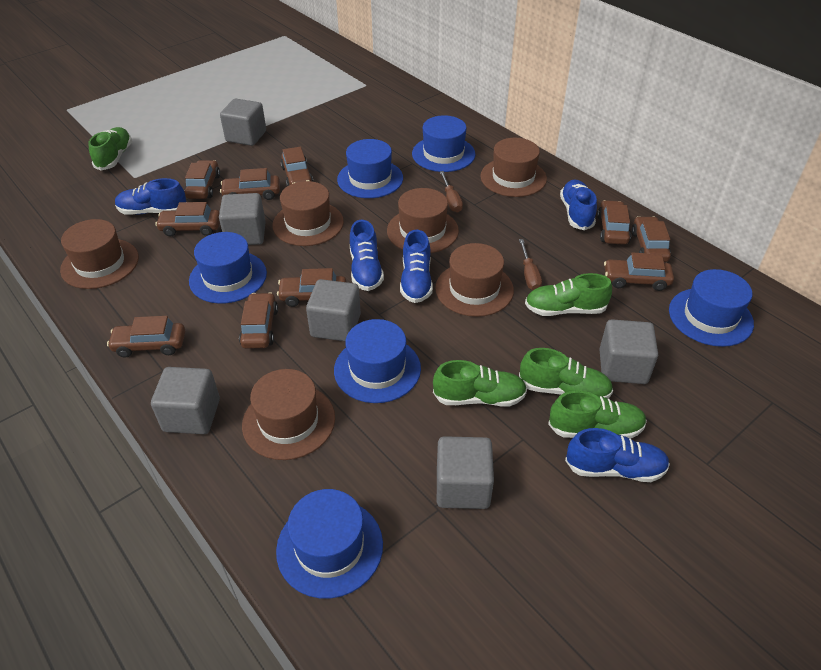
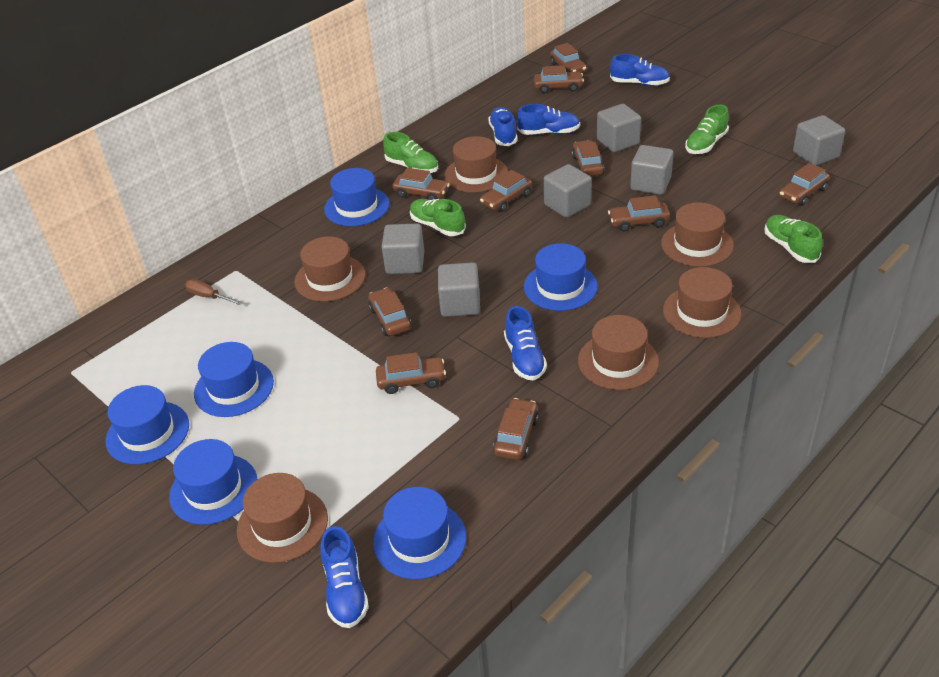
brown screwdriver: [440,171,463,212] [519,239,542,290] = 2 -> [185,279,243,305] = 1
green shoe: [88,127,132,170] [433,360,527,407] [519,348,613,399] [525,273,612,316] [548,391,647,439] = 5 -> [383,132,438,173] [410,199,466,236] [685,104,729,154] [765,215,823,263] = 4

